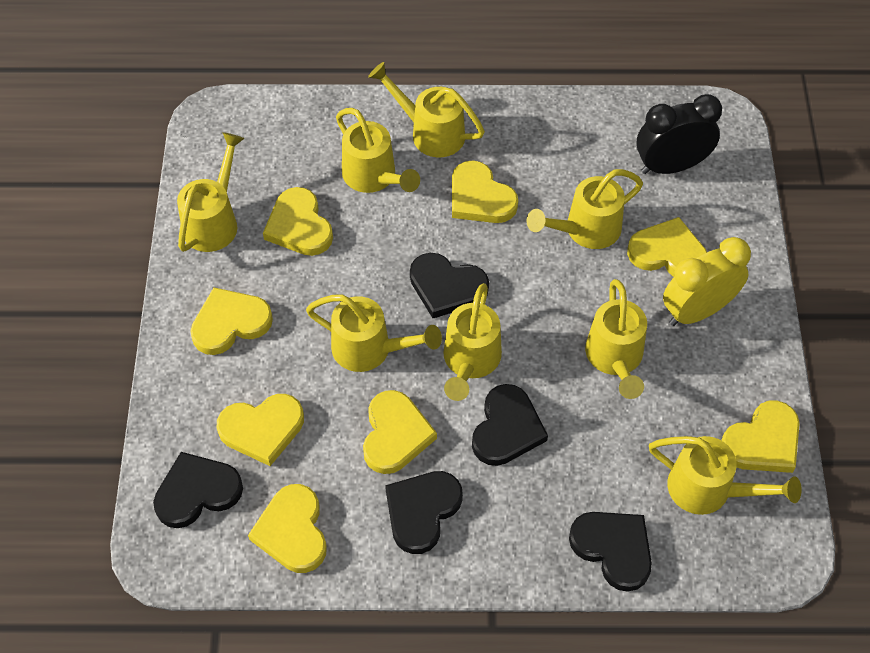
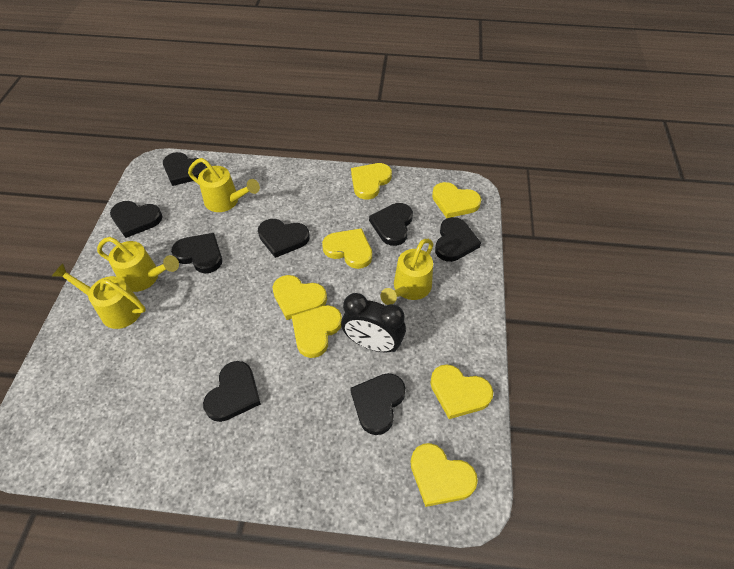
black heart: [153,452,243,528] [385,471,463,554] [410,253,489,318] [472,384,548,466] [569,512,652,592] = 5 -> [110,201,162,238] [163,152,208,186] [171,233,222,273] [203,361,261,422] [258,219,310,258] [350,373,406,435] [369,203,413,246] [435,217,481,262] = 8
yellow clock: [663,237,751,326] = 1 -> none = 0
yellow heart: [190,287,273,355] [217,394,304,466] [248,484,327,573] [263,187,333,256] [363,390,437,474] [452,160,518,223] [627,217,707,277] [721,400,800,473] = 8 -> [272,275,327,320] [292,305,342,358] [322,228,372,269] [351,163,392,199] [410,443,478,507] [430,364,493,419] [432,182,481,218] = 7
yellow watering can: [177,132,245,252] [306,294,442,372] [336,108,420,193] [368,62,485,157] [443,283,502,401] [527,169,643,249] [585,279,647,399] [649,436,802,515] = 8 -> [52,264,146,329] [97,237,179,292] [188,158,260,212] [381,239,433,305] = 4

